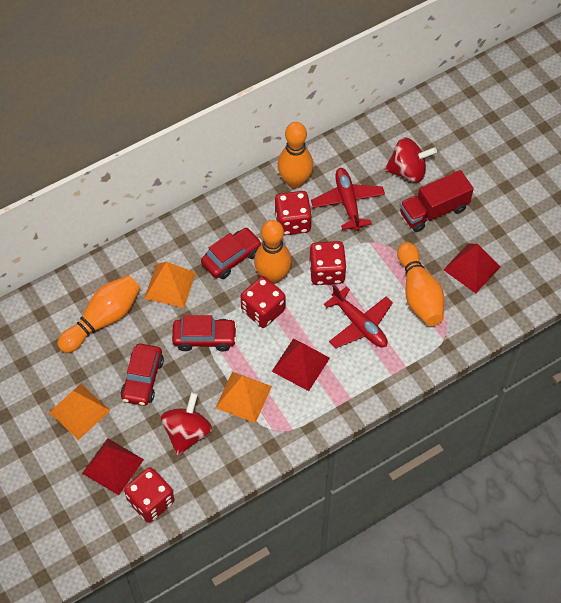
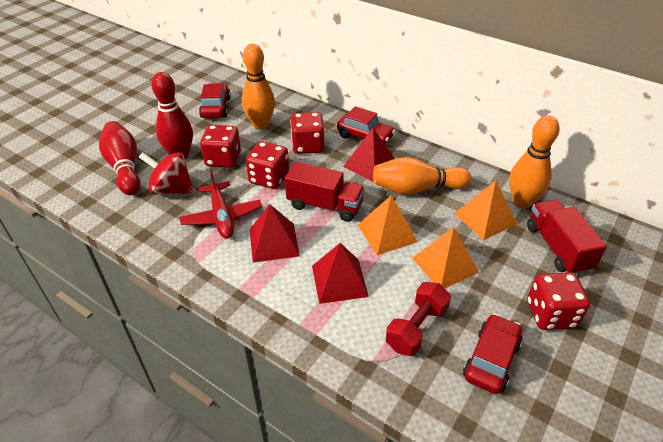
orange bowling pin: [57,275,140,353] [254,220,291,284] [277,122,313,189] [397,242,444,326] = 4 -> [242,44,275,129] [373,157,472,195] [509,116,560,209] = 3
red bowling pin: none = 0 -> [99,121,140,195] [151,72,193,159] = 2
red dumbbell: none = 0 -> [386,282,451,356] = 1
red plane: [311,168,385,231] [324,285,393,349] = 2 -> [179,170,262,239] = 1
red spinning top: [161,392,212,456] [384,137,437,183] = 2 -> [139,152,194,195] = 1
red truck: [400,170,474,232] = 1 -> [285,162,365,222] [527,200,607,274] = 2

